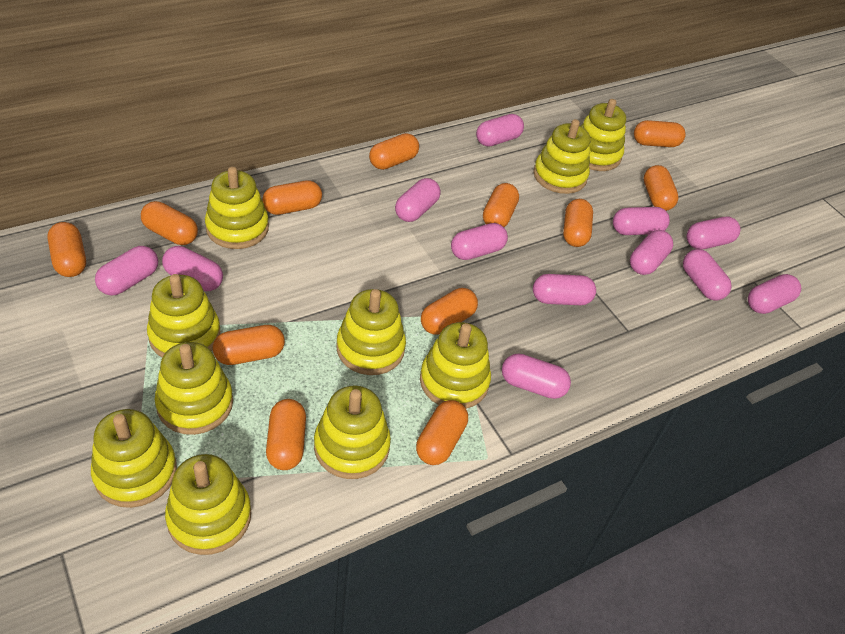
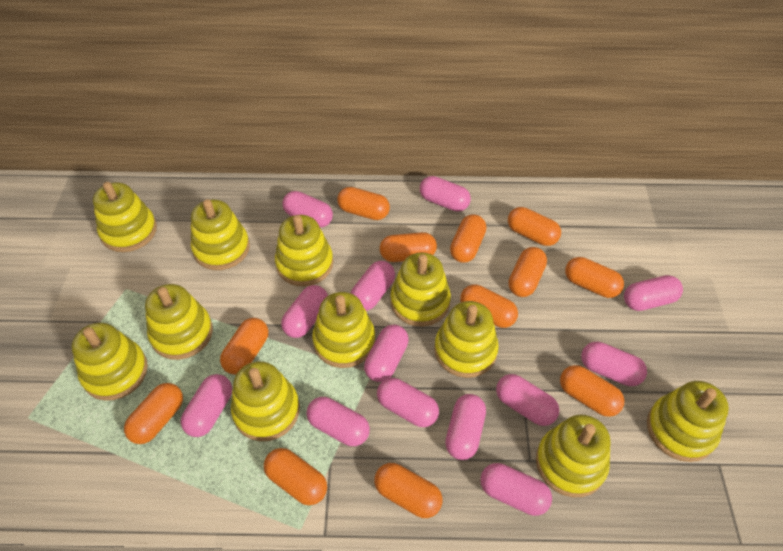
pink capsule: [95,246,158,296] [162,246,223,291] [395,178,441,222] [451,223,508,260] [476,114,524,147] [502,353,571,399] [533,274,596,305] [613,207,670,235] [630,230,673,275] [683,249,732,300] [686,217,740,249] [748,274,801,314] = 12 -> [181,374,232,437] [281,285,328,338] [282,191,333,227] [306,397,370,446] [351,261,395,311] [364,325,409,382] [377,378,439,427] [420,176,471,212] [445,394,486,460] [480,463,552,516] [496,374,559,426] [581,342,647,386] [624,275,683,311] = 13
yellow stacking toy: [91,409,177,508] [147,274,221,357] [155,342,233,435] [165,454,251,555] [205,167,269,249] [314,386,391,479] [336,289,406,375] [420,322,491,409] [533,119,590,194] [581,99,626,171] = 10 -> [71,323,148,401] [93,182,157,252] [145,284,213,360] [191,199,250,270] [231,361,300,441] [275,215,333,286] [312,292,375,368] [390,253,451,326] [434,301,499,378] [536,415,611,497] [647,381,729,462] = 11

